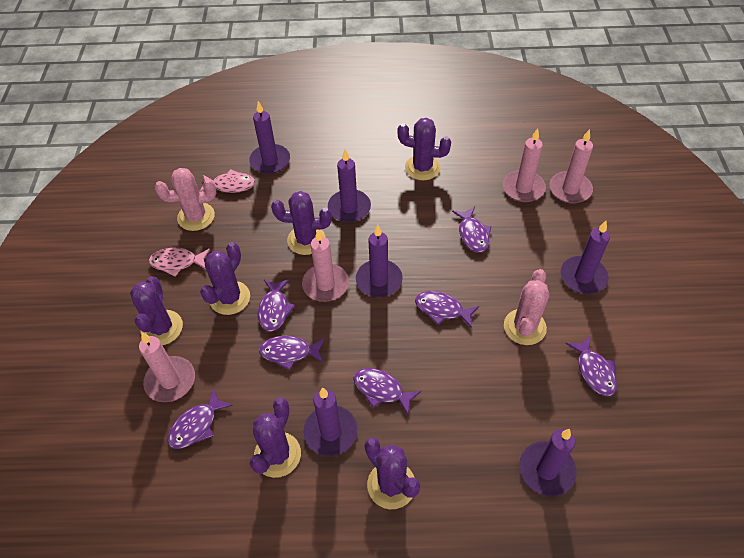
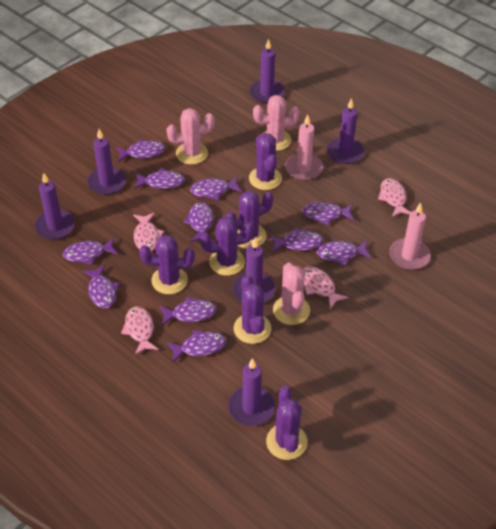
pink cactus: [155,168,216,231] [504,269,549,345] = 2 -> [166,108,215,165] [253,95,300,151] [273,263,310,325] = 3
pink candle: [139,332,195,402] [302,229,349,302] [503,128,546,202] [549,129,593,204] = 4 -> [285,115,323,180] [389,203,431,270] = 2
pink fish: [149,248,210,277] [199,169,255,193] = 2 -> [121,306,159,355] [133,212,164,252] [302,266,348,309] [378,178,411,217] = 4
purple fish: [168,389,233,449] [258,279,295,332] [259,336,325,370] [353,368,421,415] [415,291,479,328] [452,207,491,252] [565,336,617,396] = 7 -> [62,238,118,265] [83,265,119,309] [116,139,165,162] [134,168,185,189] [159,297,217,325] [167,330,226,363] [183,202,214,242] [190,176,242,200] [269,228,323,253] [302,202,354,225] [317,241,372,266] = 11

